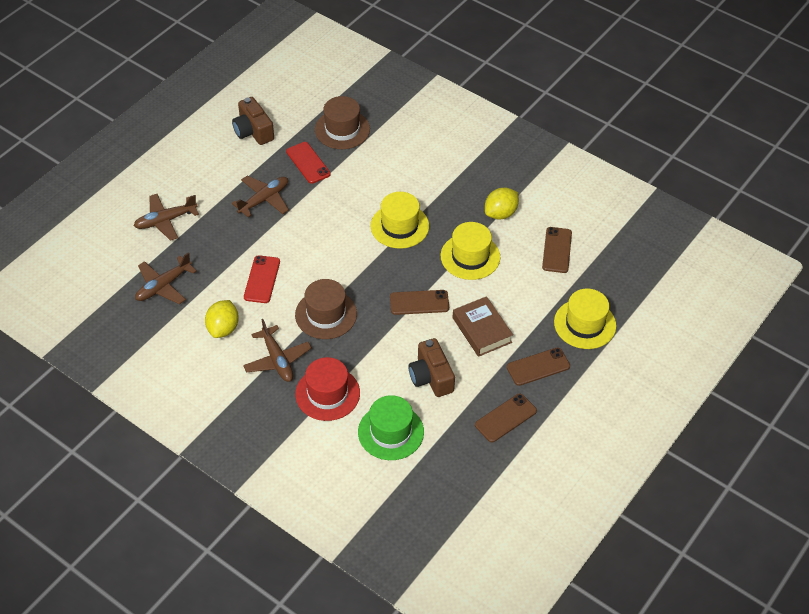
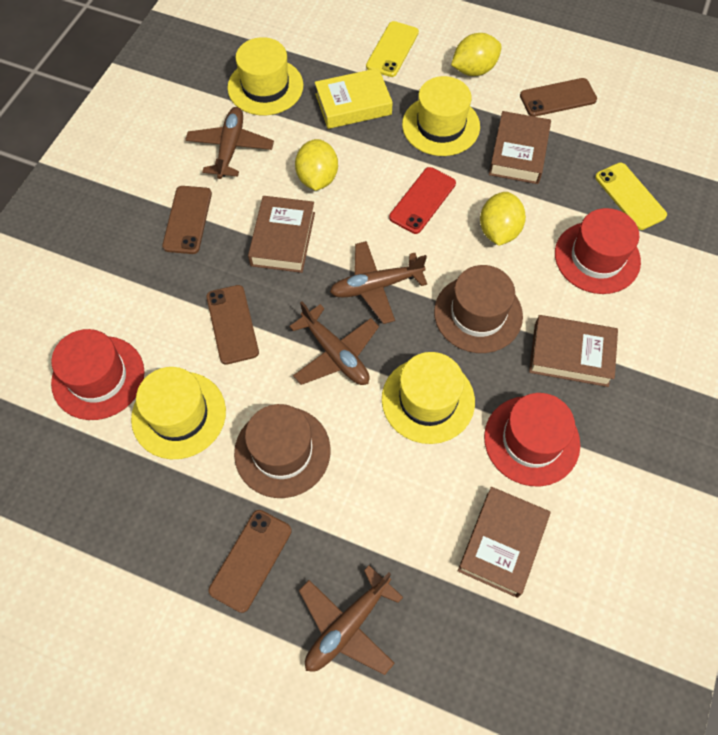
brown book: [452,296,513,357] = 1 -> [248,196,315,273] [458,487,550,598] [489,111,551,184] [529,315,618,387] = 4
brown camera: [232,97,274,145] [408,338,455,397] = 2 -> none = 0
green hat: [358,395,424,460] = 1 -> none = 0
red hat: [295,357,360,421] = 1 -> [51,329,145,420] [484,393,580,487] [555,208,641,294] = 3
red phone: [244,255,280,303] [286,142,331,184] = 2 -> [389,167,456,234] = 1
yellow book: none = 0 -> [315,68,393,129] = 1
yellow hat: [370,192,429,249] [441,222,500,280] [554,289,616,349] = 3 -> [131,367,226,459] [227,37,303,115] [382,352,475,444] [402,76,480,156] = 4
yellow lemon: [205,300,239,338] [485,188,519,219] = 2 -> [295,139,338,191] [451,33,502,76] [480,192,526,246] = 3
yellow phone: none = 0 -> [366,21,419,77] [595,163,667,230] = 2

